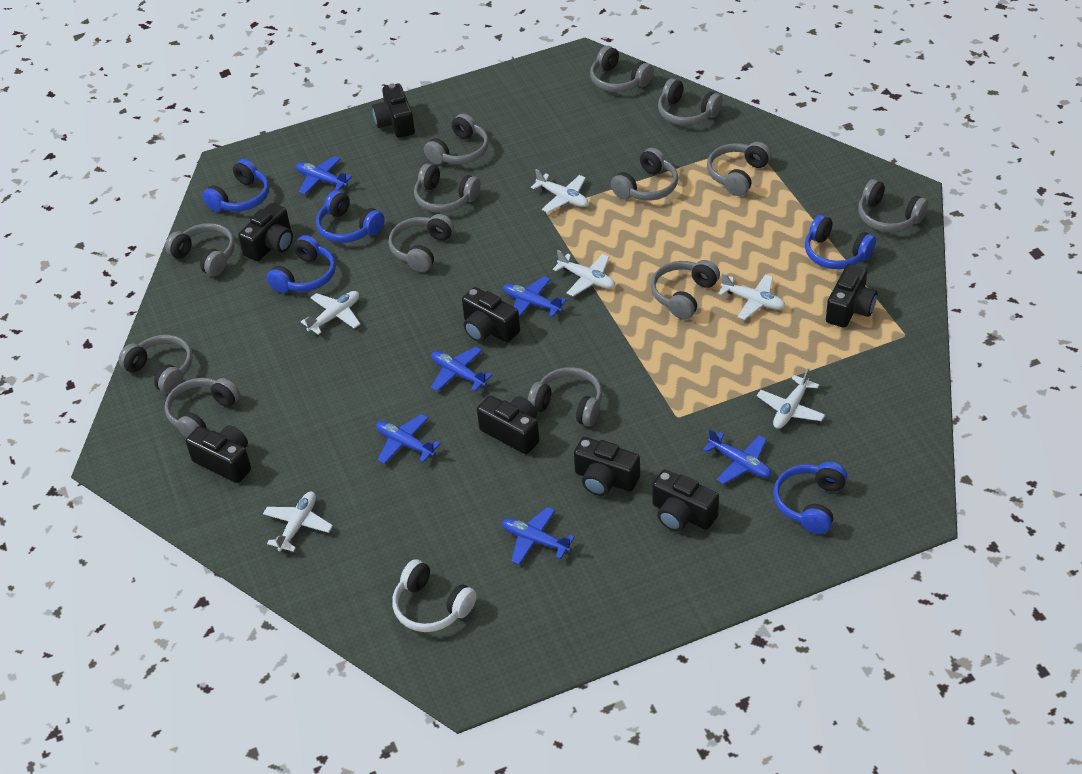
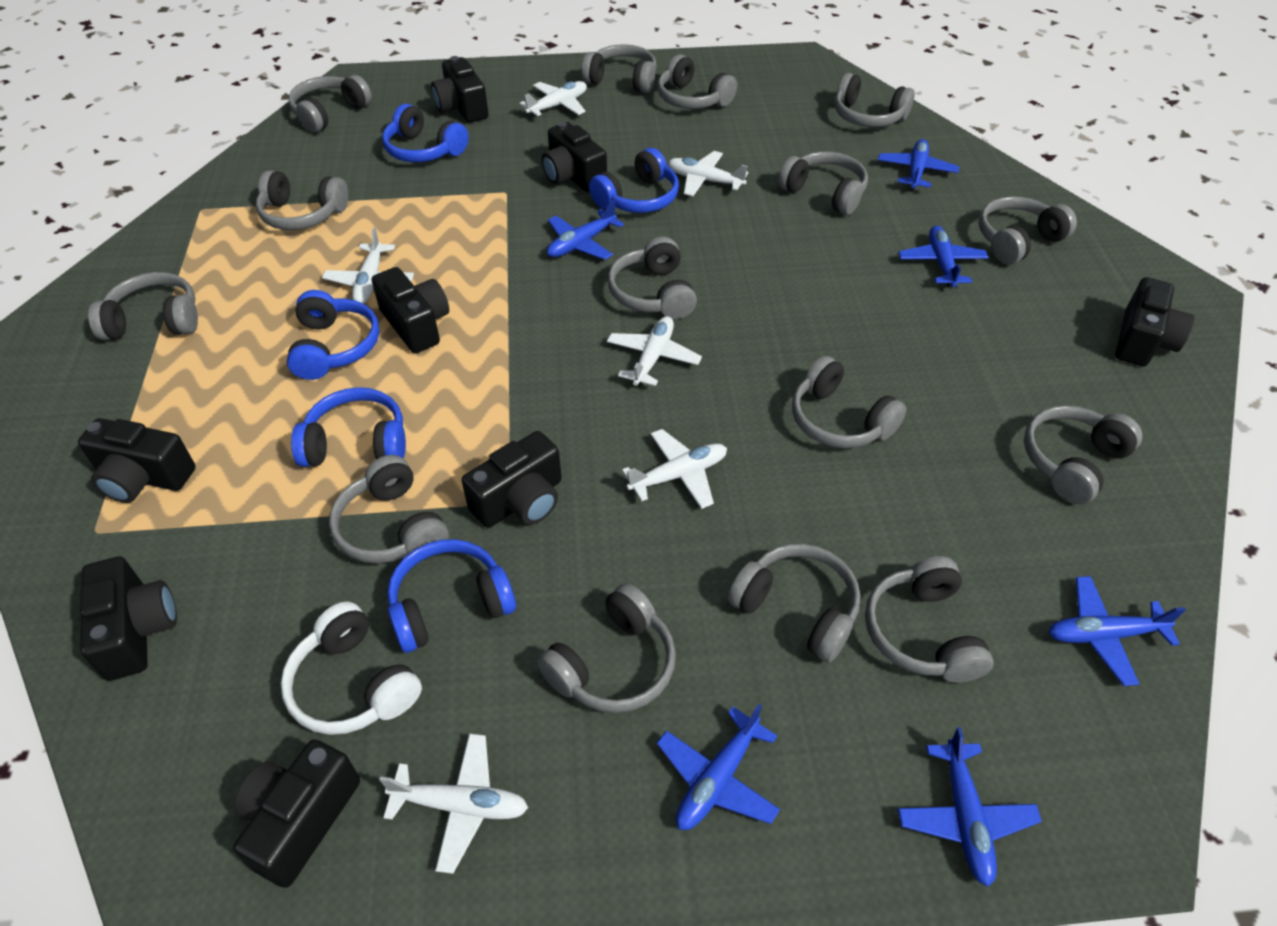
grey headphones: [118,335,193,394] [165,223,235,276] [165,378,240,438] [388,214,454,272] [414,164,481,213] [424,113,489,165] [528,367,602,426] [590,46,654,92] [611,148,678,201] [651,260,720,320] [658,78,723,126] [707,142,771,196] [858,179,929,232] = 13 -> [88,272,198,340] [256,170,348,230] [288,75,372,133] [329,455,449,563] [537,583,676,713] [582,44,657,93] [608,237,697,319] [657,54,737,109] [728,544,861,663] [778,151,868,215] [792,356,907,448] [835,73,915,127] [865,556,994,683] [979,196,1077,265] [1024,405,1142,504] = 15

